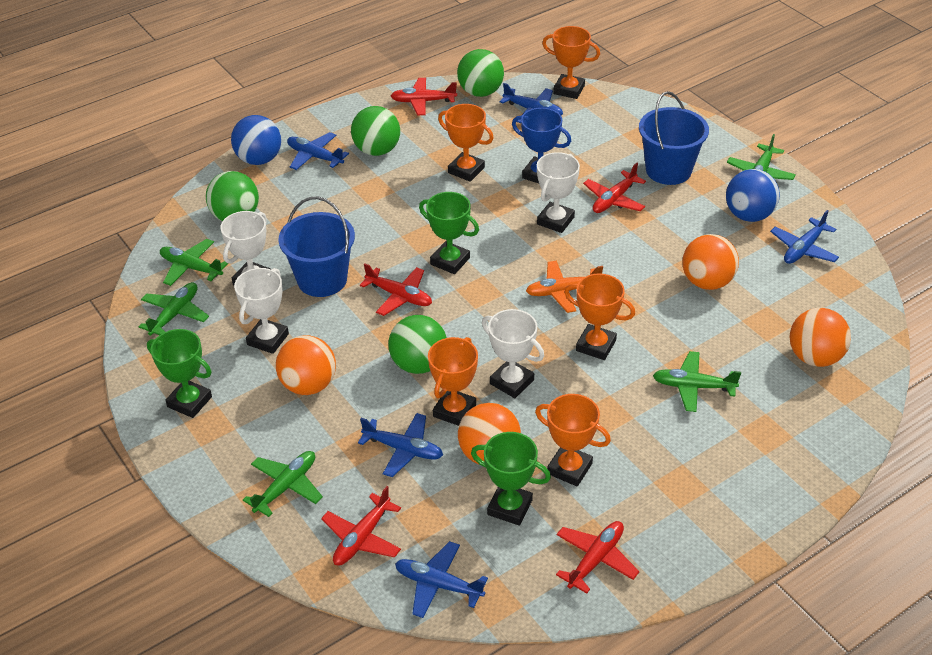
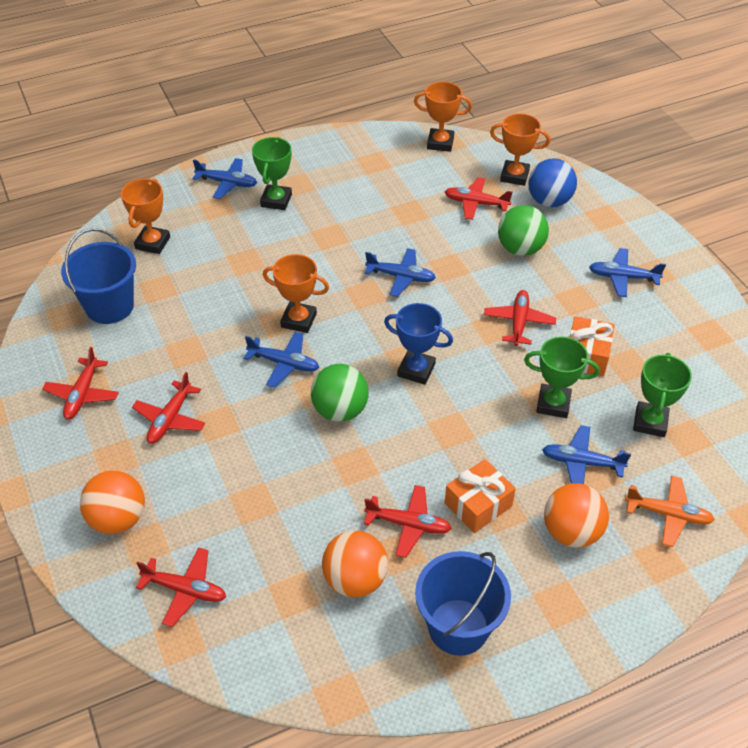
blue ball: [231,115,281,165] [726,169,780,222] = 2 -> [528,158,577,207] = 1
green ball: [206,171,259,221] [351,106,400,156] [388,315,447,374] [457,49,504,97] = 4 -> [311,364,369,422] [498,205,549,256] = 2
green plane: [139,282,209,336] [160,239,228,286] [243,451,323,517] [653,351,741,412] [727,134,796,180] = 5 -> none = 0
orange ball: [276,335,336,395] [458,403,521,464] [682,234,739,290] [790,308,851,367] = 4 -> [80,471,145,534] [322,530,388,597] [544,483,609,548] = 3
orange gift: none = 0 -> [445,459,516,533] [569,316,615,376] = 2
orange trophy: [428,337,478,426] [438,104,494,182] [535,394,611,487] [542,26,600,99] [564,273,635,360] = 5 -> [121,178,170,254] [263,254,329,333] [414,81,472,152] [490,113,550,186] = 4
red plane: [321,486,401,565] [360,263,432,316] [391,78,457,115] [556,521,640,594] [583,163,646,213] = 5 -> [42,347,119,420] [132,372,205,444] [136,547,226,627] [364,485,452,558] [445,177,512,220] [484,290,556,346] = 6
white trophy: [220,211,270,285] [234,268,289,354] [482,309,544,398] [537,152,580,233] = 4 -> none = 0

